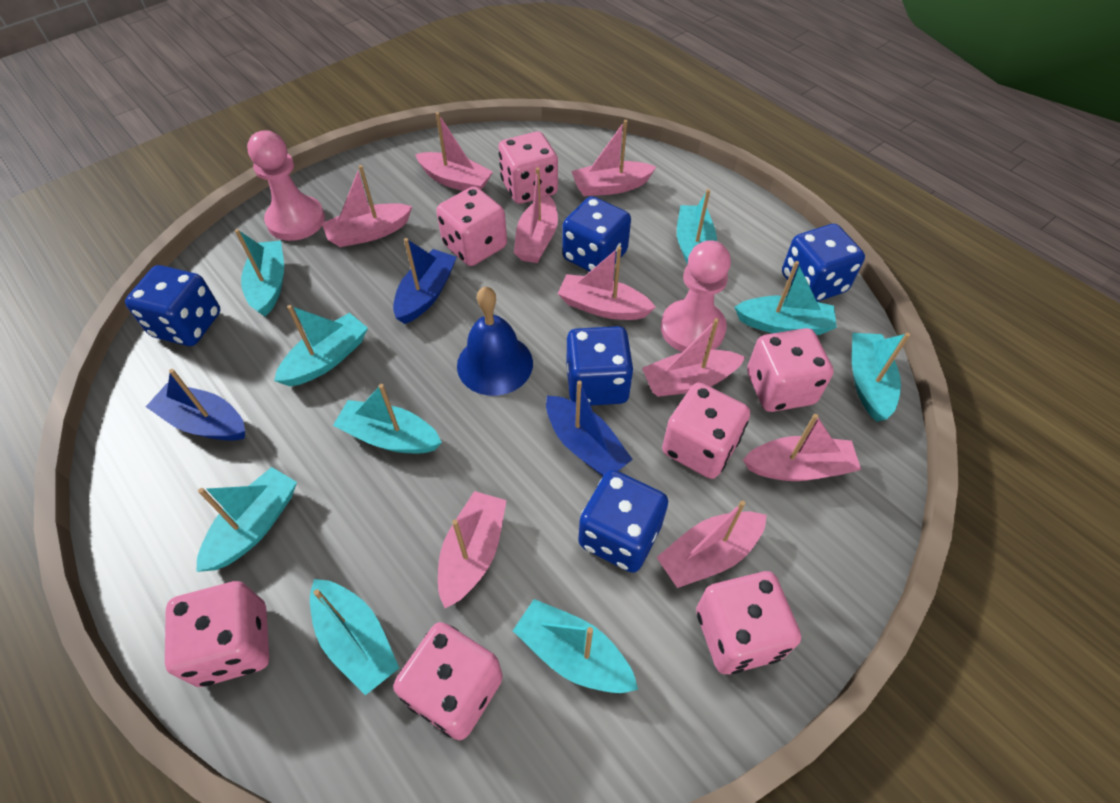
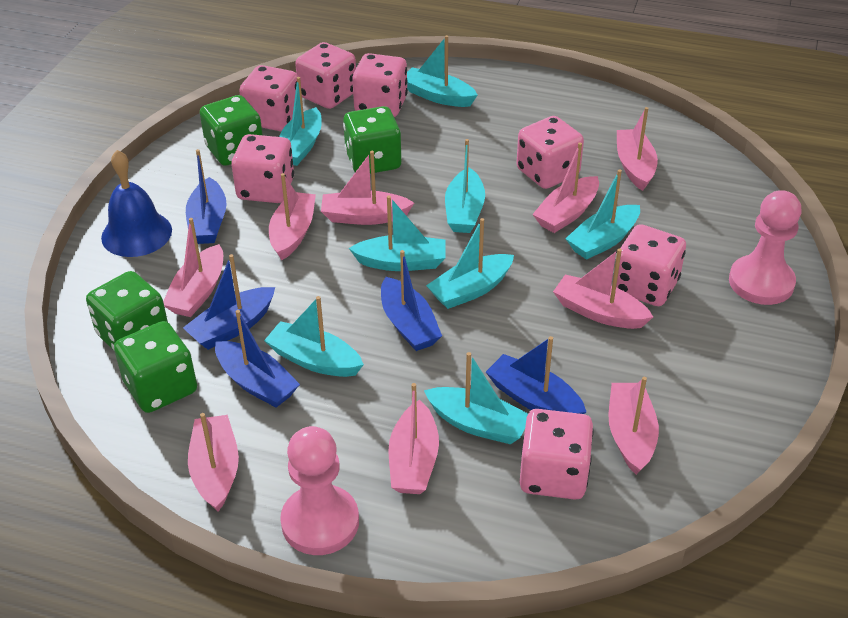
blue boat: [146,369,245,441] [393,238,457,324] [546,380,633,476] = 3 -> [183,254,275,350] [186,149,227,244] [215,310,300,407] [381,250,442,351] [486,336,586,414] = 5
blue dice: [125,265,221,346] [562,196,631,272] [567,326,634,406] [578,470,668,573] [782,224,865,302] = 5 -> none = 0
green dice: none = 0 -> [86,271,168,350] [114,321,197,413] [200,95,263,166] [343,106,402,174] = 4
turquoise boat: [196,467,297,572] [235,229,284,317] [274,305,368,386] [310,579,399,695] [333,384,442,453] [513,599,638,693] [677,189,717,265] [734,261,837,335] [852,333,910,422] = 9 -> [264,296,364,377] [279,77,322,166] [349,196,446,271] [407,35,478,107] [424,352,528,444] [426,218,514,309] [445,139,485,233] [565,169,640,260] = 8

